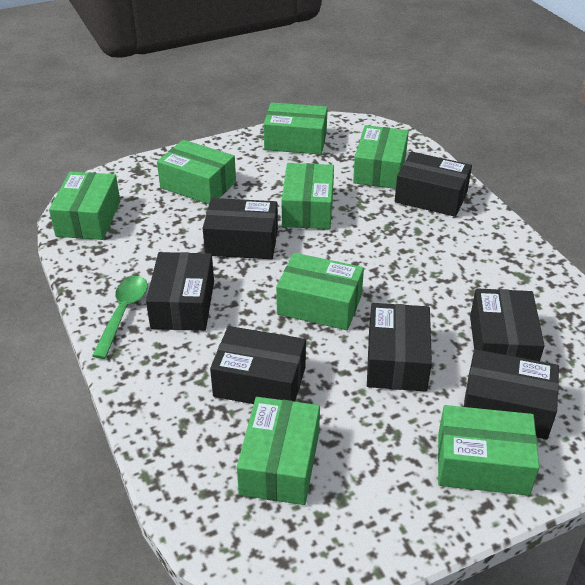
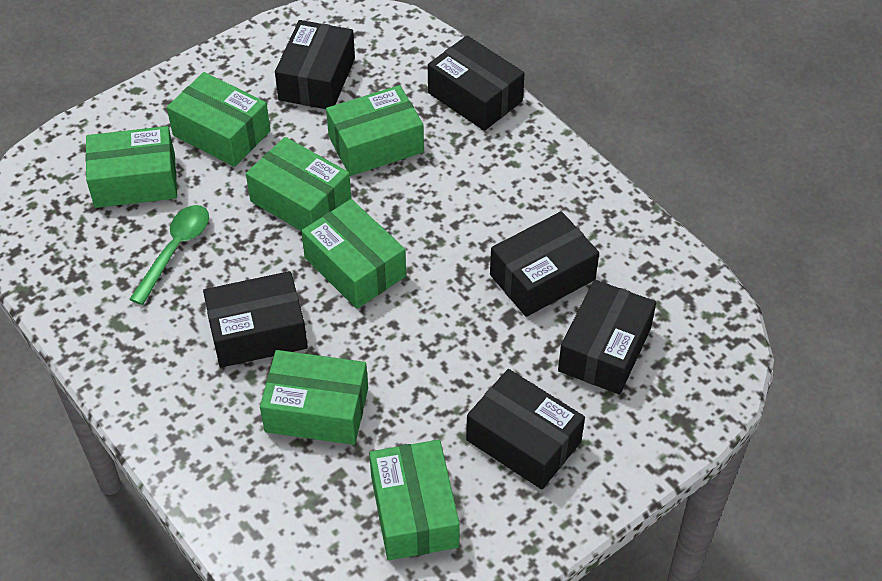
black box: [146,252,214,331] [203,198,278,259] [210,326,306,404] [367,303,432,392] [395,152,472,217] [464,349,559,439] [470,288,545,361] = 7 -> [203,271,308,368] [275,20,355,109] [428,35,525,131] [466,369,585,489] [490,211,599,317] [558,280,656,395] = 6
green box: [49,172,120,240] [157,140,236,204] [237,397,320,505] [264,102,327,155] [276,253,364,330] [282,163,334,229] [353,125,409,189] [438,405,540,496] = 8 -> [86,126,177,208] [167,72,270,167] [246,137,351,231] [260,350,368,445] [301,199,406,309] [326,85,424,176] [369,440,460,560] = 7

